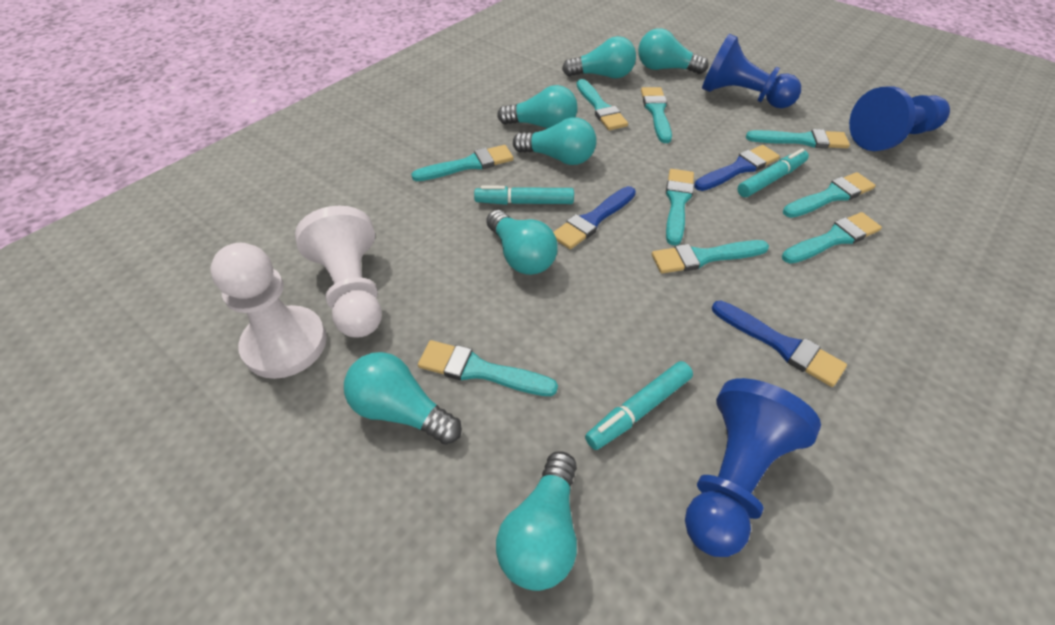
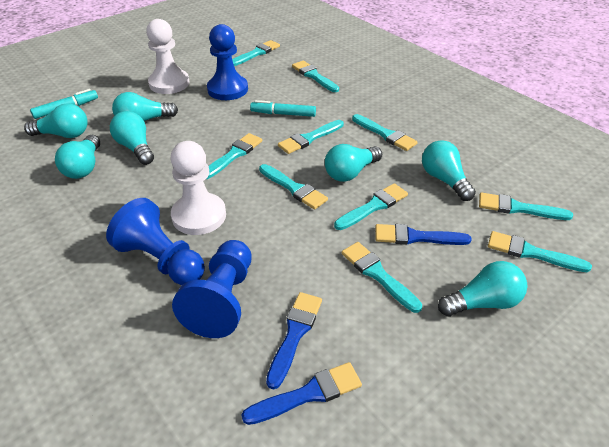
turquoise brush: [411,145,514,181] [418,340,558,396] [576,79,628,130] [641,87,672,143] [652,240,769,274] [666,169,694,246] [746,129,850,148] [782,212,882,264] [783,172,876,218] = 9 -> [206,133,262,179] [232,40,280,66] [259,164,328,210] [278,120,344,154] [292,60,339,92] [334,183,408,230] [342,242,422,313] [352,114,418,151] [479,193,573,220] [488,231,592,272] = 10
turquoise marker: [474,186,574,205] [585,361,693,450] [737,148,809,197] = 3 -> [30,89,98,119] [250,100,316,117] = 2

